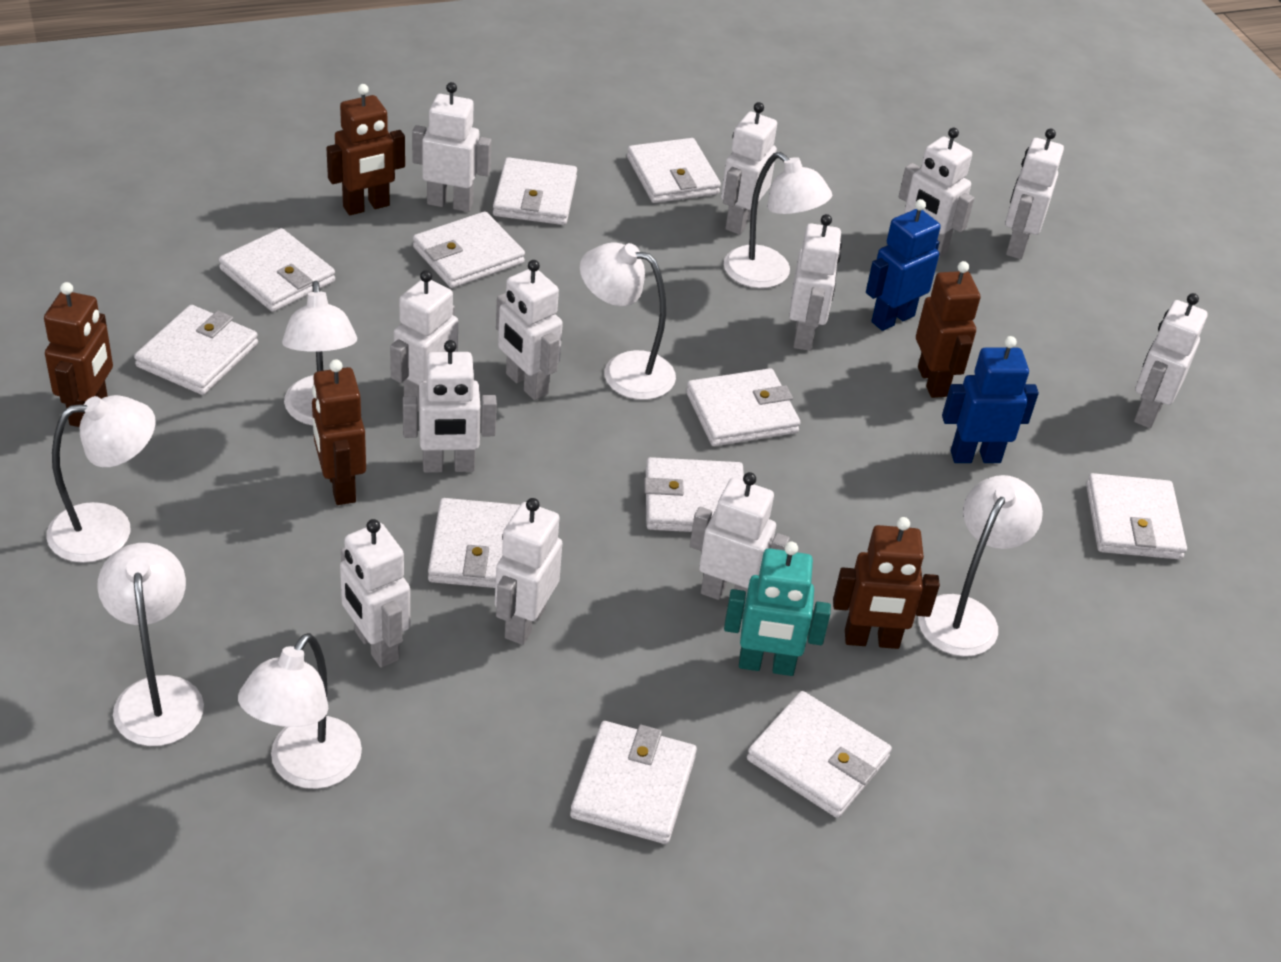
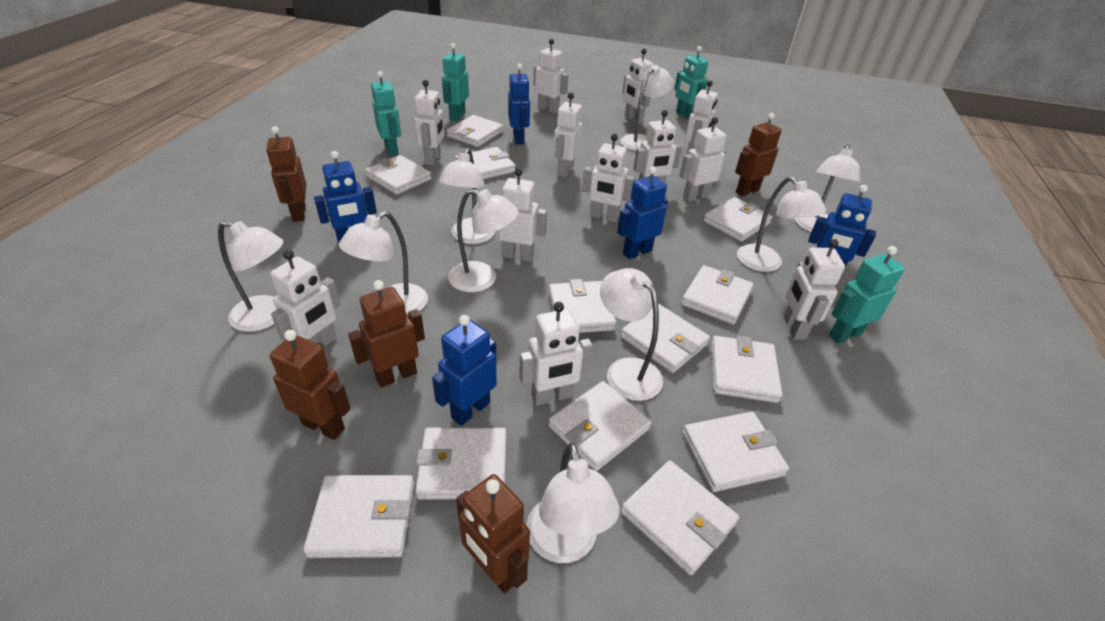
blue robot: [866,199,941,331] [942,336,1039,463] = 2 -> [314,151,377,243] [432,315,497,426] [508,64,530,144] [617,166,668,259] [808,185,876,267] = 5
turquoise robot: [724,542,831,676] = 1 -> [371,71,401,156] [442,43,469,121] [674,46,708,120] [829,246,905,343] = 4
white lamp: [47,395,156,563] [97,543,204,746] [238,633,362,789] [282,281,357,426] [580,242,676,400] [724,152,832,288] [918,475,1043,656] = 7 -> [218,221,284,332] [339,211,428,315] [439,148,495,244] [448,189,519,292] [526,442,620,563] [600,268,663,401] [620,65,673,151] [737,176,826,272] [795,144,860,232] = 9
white wallet: [134,305,258,395] [219,228,335,312] [413,211,525,288] [428,498,520,588] [493,157,577,225] [570,721,697,844] [627,138,721,203] [644,457,744,532] [686,368,800,446] [747,691,892,818] [1086,473,1187,560] = 11 -> [303,475,414,558] [365,155,431,195] [415,428,506,500] [447,115,503,147] [455,147,515,179] [548,279,616,333] [548,381,652,471] [621,304,710,373] [621,460,739,575] [681,265,754,325] [683,412,789,492] [703,197,772,242] [711,335,783,403] = 13

